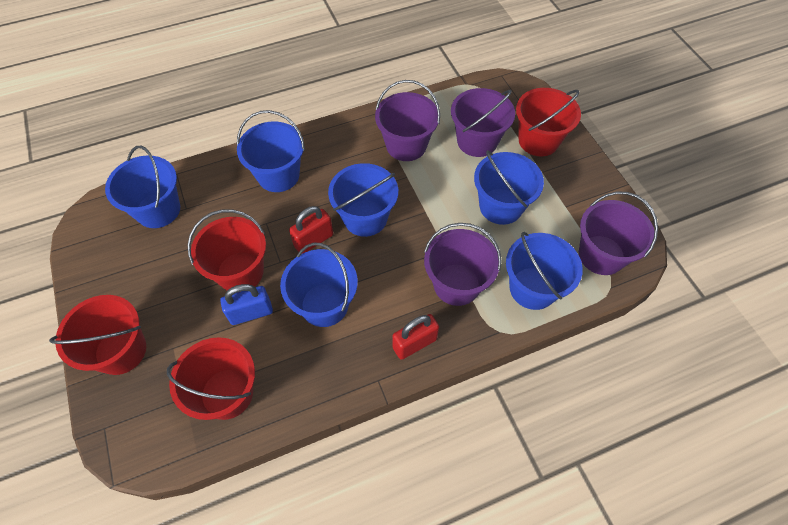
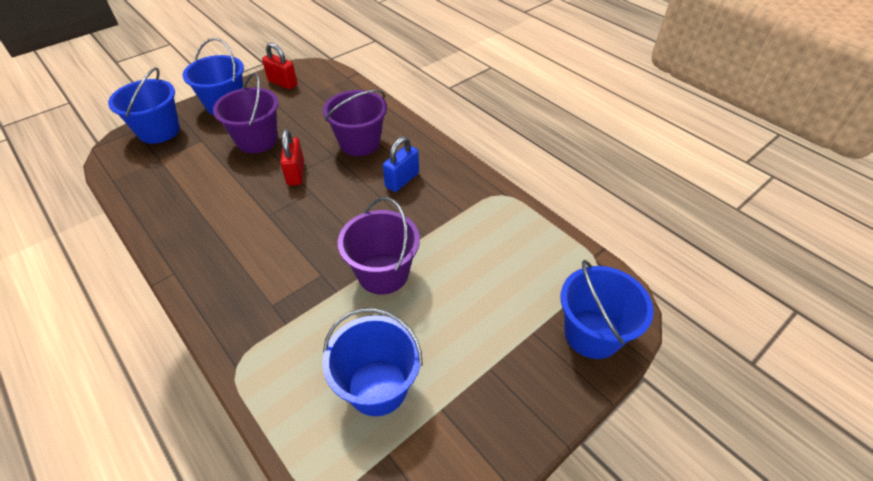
blue bucket: [105,146,180,228] [237,110,305,192] [280,242,358,327] [328,163,398,237] [474,150,544,225] [506,232,583,310] = 6 -> [108,67,180,144] [183,38,244,115] [323,308,423,416] [561,260,654,359] = 4
purple bucket: [375,80,440,161] [424,223,502,306] [451,88,515,157] [579,192,658,275] = 4 -> [213,72,279,153] [323,90,387,156] [338,197,420,295] = 3
red bucket: [49,295,146,375] [167,337,255,420] [188,209,266,292] [516,88,581,156] = 4 -> none = 0

